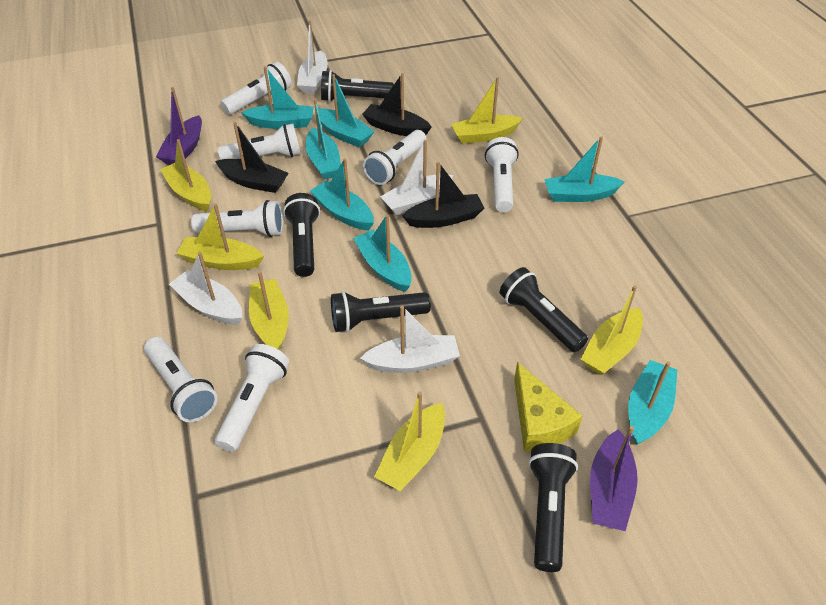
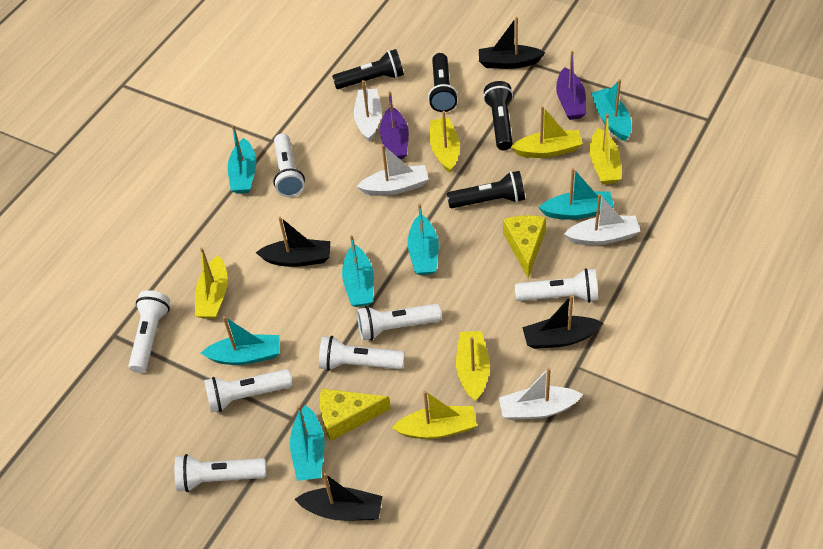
black boat: [215,122,288,193] [362,73,432,136] [402,162,484,228] = 3 -> [256,217,330,267] [295,473,382,521] [479,17,545,69] [522,295,603,349] = 4
black flashlight: [283,193,320,277] [321,70,394,102] [331,291,431,332] [500,267,588,352] [528,443,578,572] = 5 -> [332,49,404,89] [428,53,458,112] [447,171,525,208] [483,81,513,150] = 4
yellow cheese: [514,362,582,452] = 1 -> [320,389,391,441] [503,215,546,278] = 2

